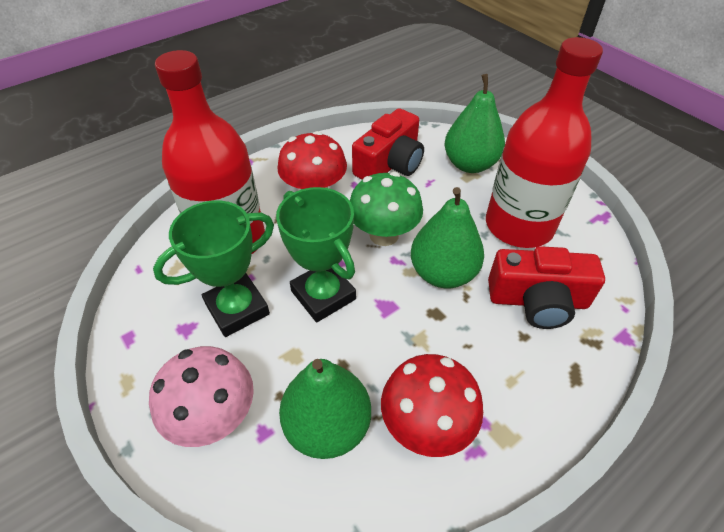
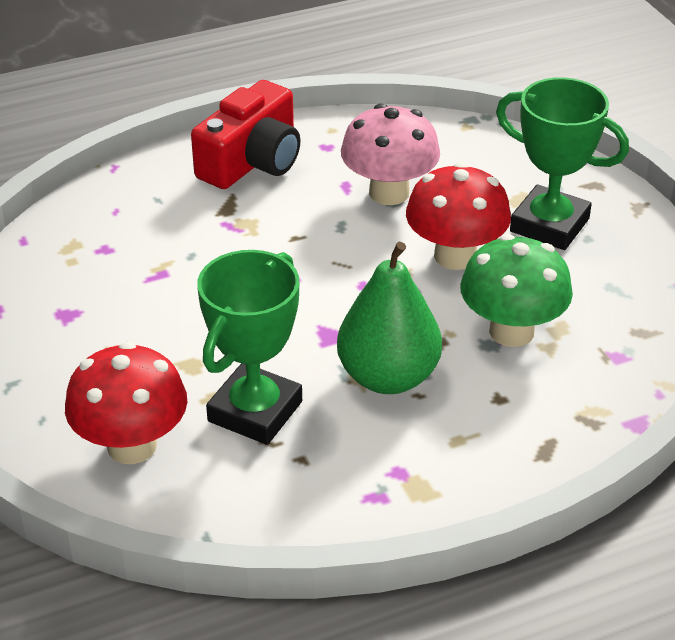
green pear: [279,359,371,459] [411,187,484,288] [444,74,505,173] = 3 -> [337,242,442,394] = 1
red bottle: [155,50,265,254] [486,37,603,248] = 2 -> none = 0
red camera: [352,108,424,180] [488,246,605,329] = 2 -> [191,80,300,189] = 1

